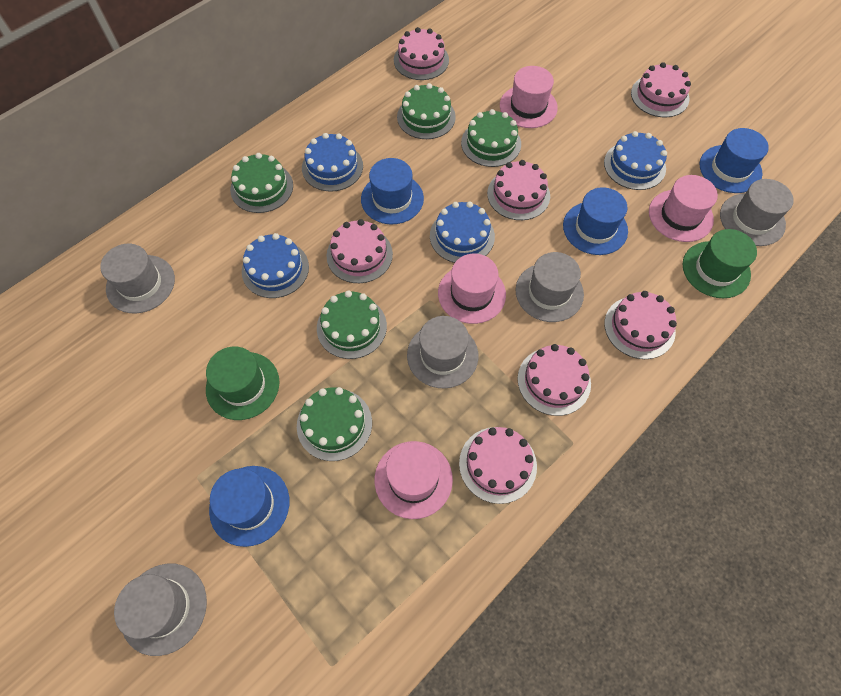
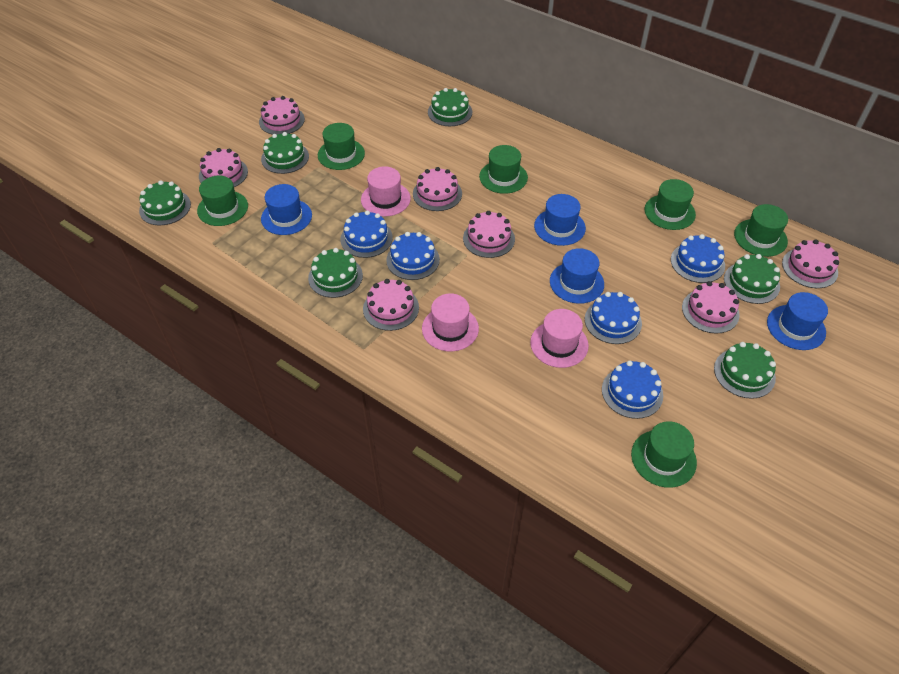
blue cake: [242,233,309,298] [302,133,363,192] [430,201,495,263] [604,131,667,190] = 4 -> [340,210,393,258] [386,232,440,280] [585,292,642,344] [602,360,663,419] [671,234,725,283] = 5
green cake: [230,153,293,213] [297,387,372,461] [317,290,387,359] [397,83,456,139] [461,109,521,167] = 5 -> [139,180,191,225] [261,132,309,174] [308,248,363,298] [428,88,472,126] [714,342,776,399] [724,254,780,304] = 6
green hat: [206,346,280,420] [683,229,757,298] = 2 -> [197,176,248,226] [318,123,365,170] [479,145,528,194] [631,421,697,488] [645,179,696,230] [734,204,788,257] = 6
grey hat: [100,244,175,313] [114,563,207,656] [407,316,478,388] [516,252,584,322] [720,179,794,246] = 5 -> none = 0
pink hat: [374,441,453,519] [438,254,506,324] [500,66,558,128] [649,175,718,242] = 4 -> [361,166,411,217] [422,293,479,352] [530,309,589,368] = 3

